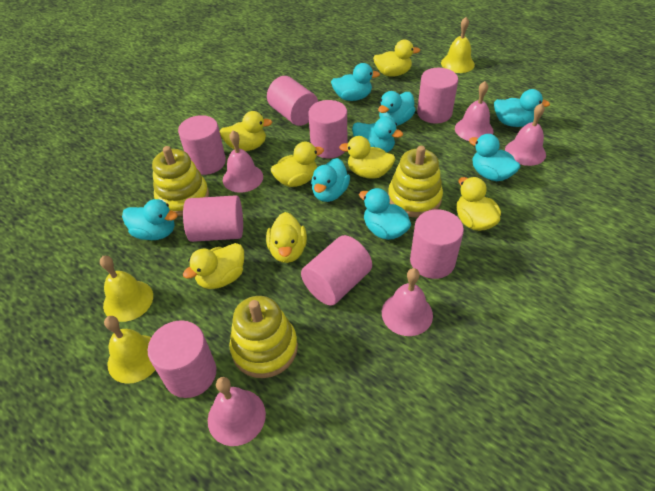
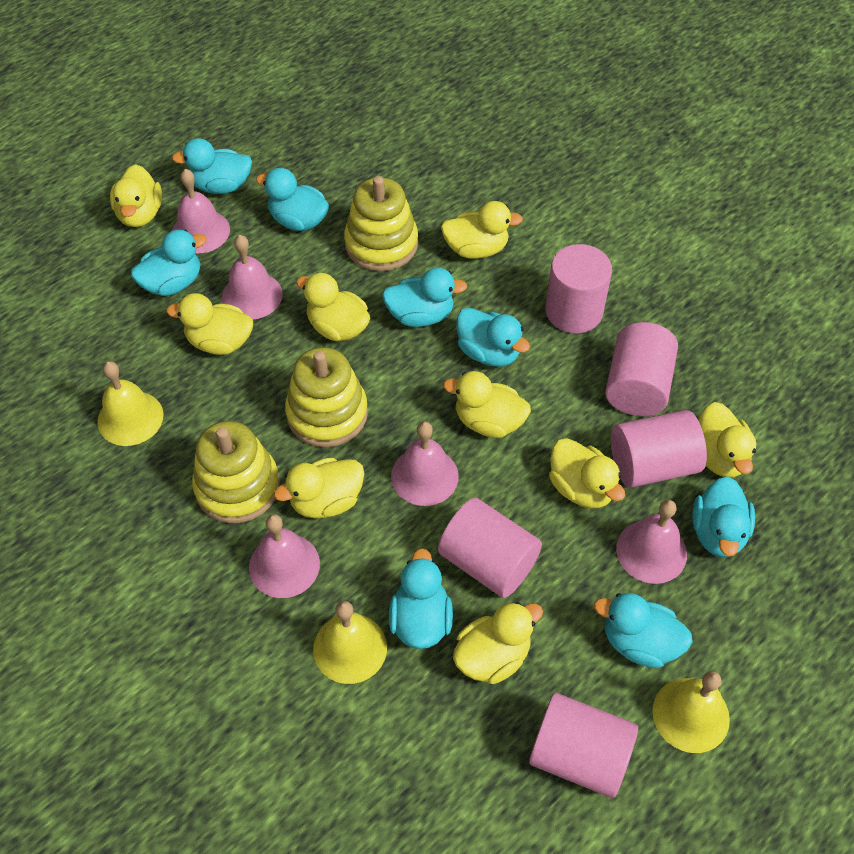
pink cylinder: [147,320,216,398] [178,115,226,175] [183,195,243,242] [267,76,318,126] [301,235,372,306] [308,100,347,158] [410,209,464,279] [417,68,458,124] = 8 -> [438,498,542,598] [529,693,638,798] [545,244,612,333] [605,322,678,416] [611,410,707,488] = 5
yellow duck: [183,243,244,289] [220,111,272,151] [266,212,307,263] [271,142,324,187] [339,136,395,179] [373,40,420,77] [457,177,501,231] = 7 -> [110,164,162,227] [166,293,253,355] [274,458,364,519] [296,273,370,341] [441,201,523,259] [443,371,531,438] [453,602,543,684] [549,438,625,509] [698,402,756,478] = 9

